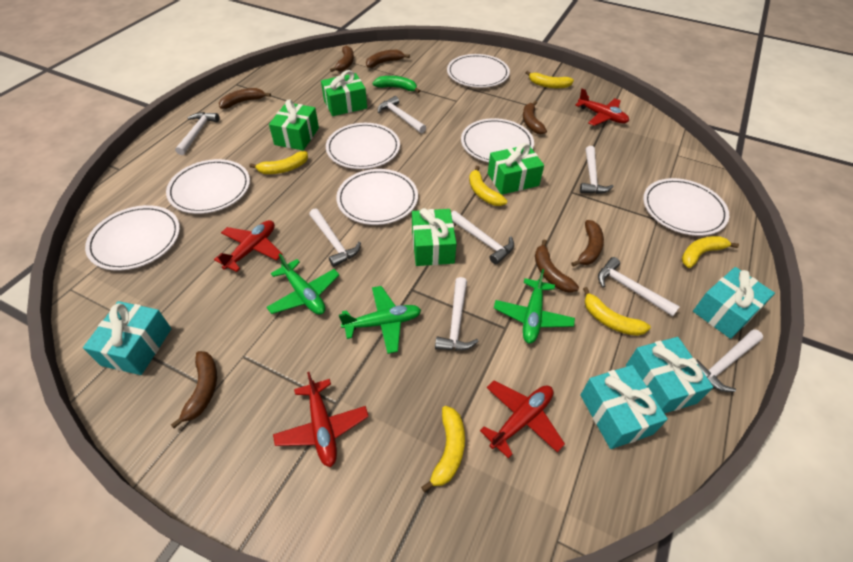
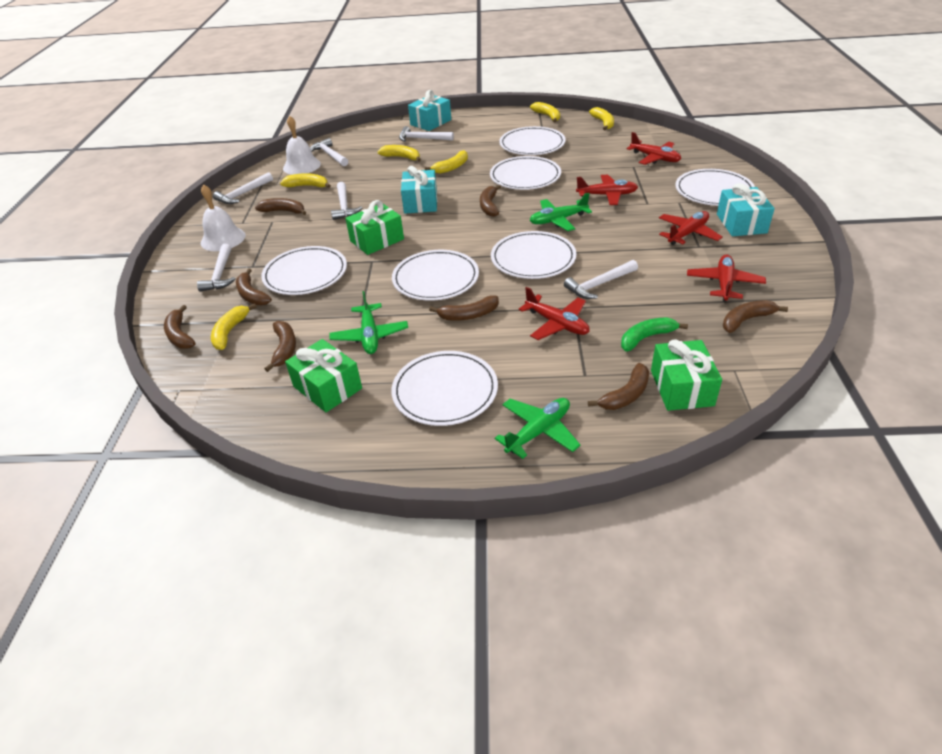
brown banana: [171,351,217,429] [219,88,271,109] [330,46,354,72] [366,50,410,68] [523,101,547,134] [535,240,579,293] [571,220,604,267] = 7 -> [164,305,195,348] [236,268,272,305] [255,198,306,215] [264,321,296,372] [429,295,499,321] [480,185,501,217] [588,363,649,410] [723,300,788,333] = 8
green gift: [269,100,319,150] [321,70,367,116] [412,208,457,266] [488,143,544,195] = 4 -> [285,339,362,412] [345,200,404,255] [651,340,722,411] = 3
red plane: [214,220,283,272] [273,372,369,467] [480,380,565,459] [575,88,629,126] = 4 -> [519,287,590,340] [576,175,638,205] [627,132,681,165] [659,211,723,245] [687,254,766,302] = 5
turquoise gift: [83,301,171,375] [580,365,668,449] [626,337,713,413] [693,267,775,339] = 4 -> [401,166,437,214] [408,90,451,131] [717,183,775,236] = 3
white bell: none = 0 -> [201,184,245,251] [283,116,321,175] = 2
white hammer: [175,112,219,155] [309,208,361,267] [378,96,426,133] [435,277,478,351] [451,211,514,264] [580,146,614,194] [598,257,680,317] [696,329,763,392] = 8 -> [197,243,236,292] [213,172,273,204] [310,138,348,166] [331,182,362,220] [399,126,454,142] [564,260,638,299] = 6

